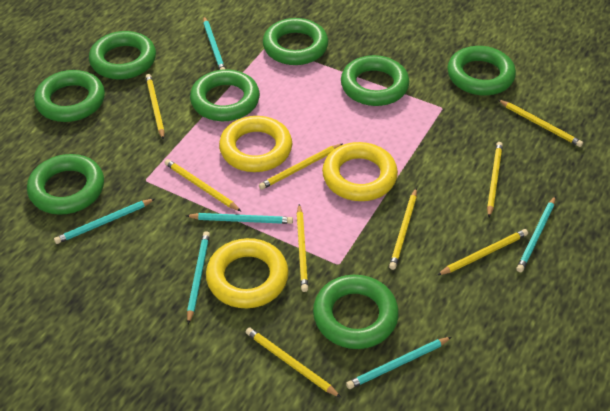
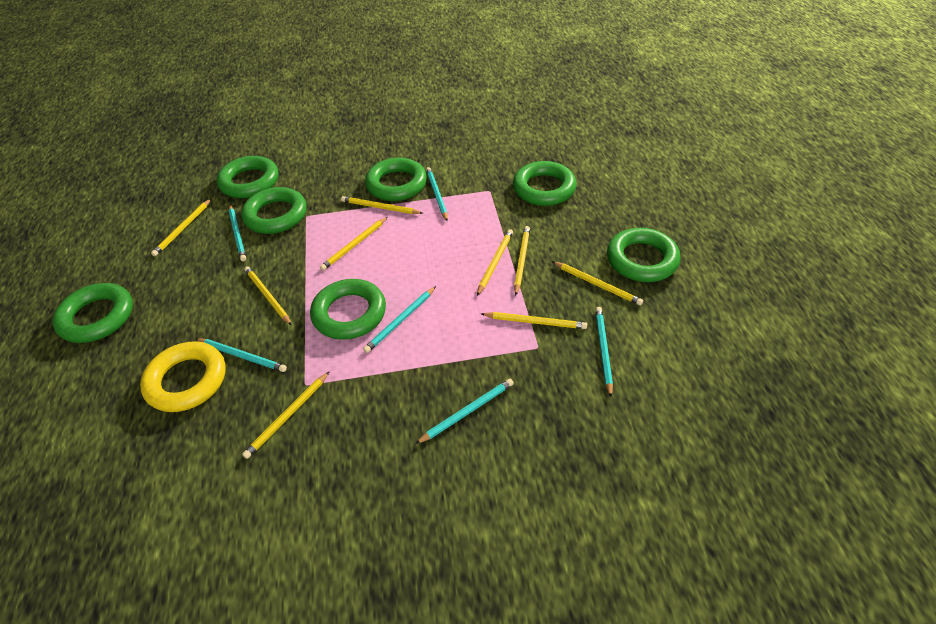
green ring: [27,154,104,215] [34,70,105,122] [89,31,156,79] [190,69,260,121] [263,18,328,65] [313,275,399,349] [341,55,409,106] [447,46,516,95] = 8 -> [52,283,133,343] [217,156,279,198] [241,187,307,234] [310,279,386,340] [365,157,427,201] [513,161,577,206] [607,228,681,282] = 7
yellow ring: [206,238,289,308] [219,116,292,172] [322,142,398,201] = 3 -> [140,341,226,412] = 1

